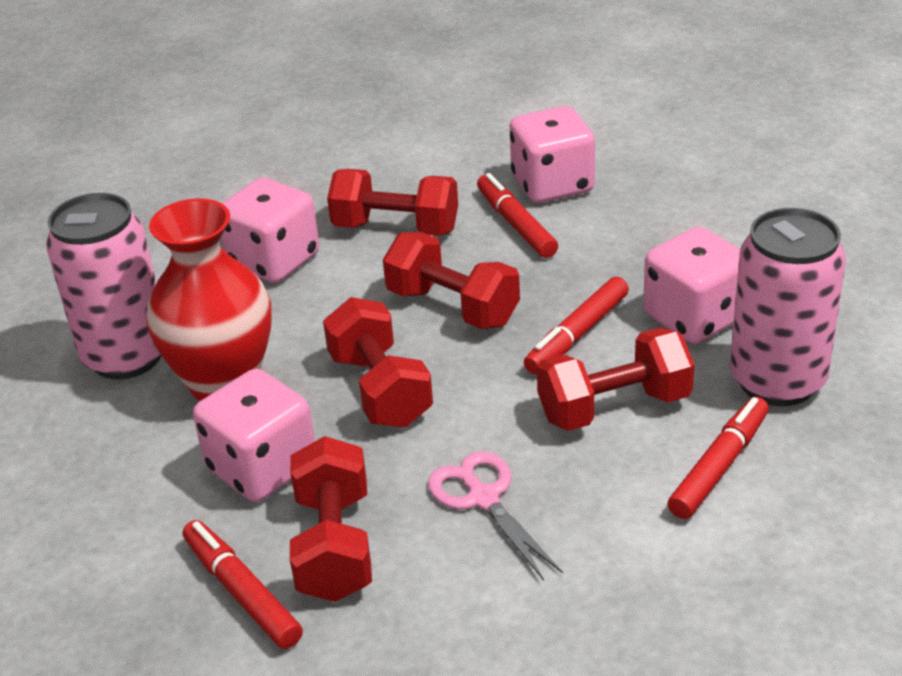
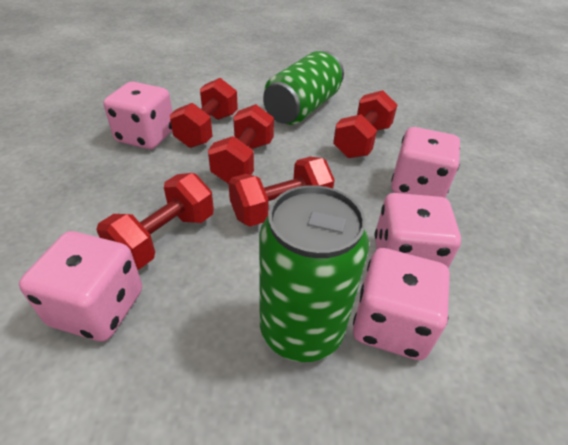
green can: none = 0 -> [259,185,369,362] [263,51,344,125] = 2
pink can: [46,193,161,379] [730,208,846,406] = 2 -> none = 0
pink dice: [193,369,315,502] [221,177,319,283] [510,106,595,203] [643,227,740,344] = 4 -> [19,231,142,341] [104,82,173,149] [353,248,450,360] [375,193,461,268] [391,127,460,198] = 5
pink scissors: [428,451,563,581] = 1 -> none = 0
red marker: [183,520,303,649] [477,173,558,258] [524,277,629,374] [668,397,769,519] = 4 -> none = 0
red vase: [147,198,271,401] = 1 -> none = 0

